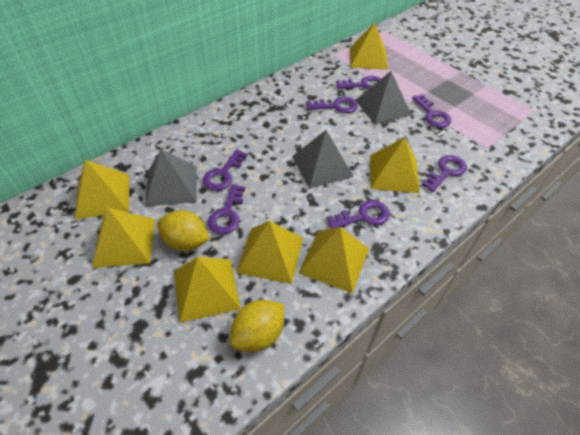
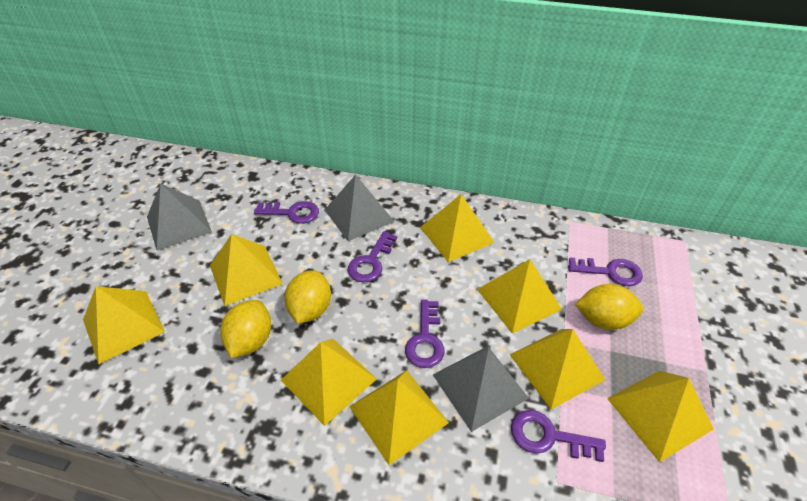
purple key: [202,149,248,191] [208,184,245,234] [306,97,358,113] [327,200,390,229] [336,76,381,90] [412,94,451,128] [422,155,467,192] = 7 -> [254,201,319,224] [347,231,397,283] [405,300,445,368] [511,410,606,462] [568,258,643,286] = 5
yellow lemon: [157,210,210,251] [230,300,284,352] = 2 -> [220,300,271,358] [284,270,331,324] [575,284,643,330] = 3
yellow pyramid: [75,160,129,220] [92,208,155,268] [174,257,241,323] [236,221,303,284] [298,227,369,293] [350,23,388,70] [370,137,420,193] = 7 -> [83,286,165,364] [210,234,283,306] [281,338,377,426] [349,370,449,465] [420,194,494,262] [477,259,562,333] [509,329,605,409] [607,371,714,462] = 8

